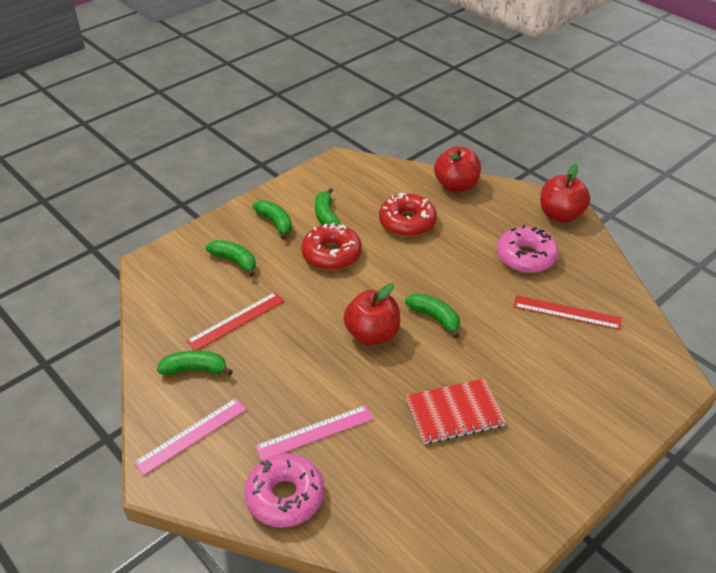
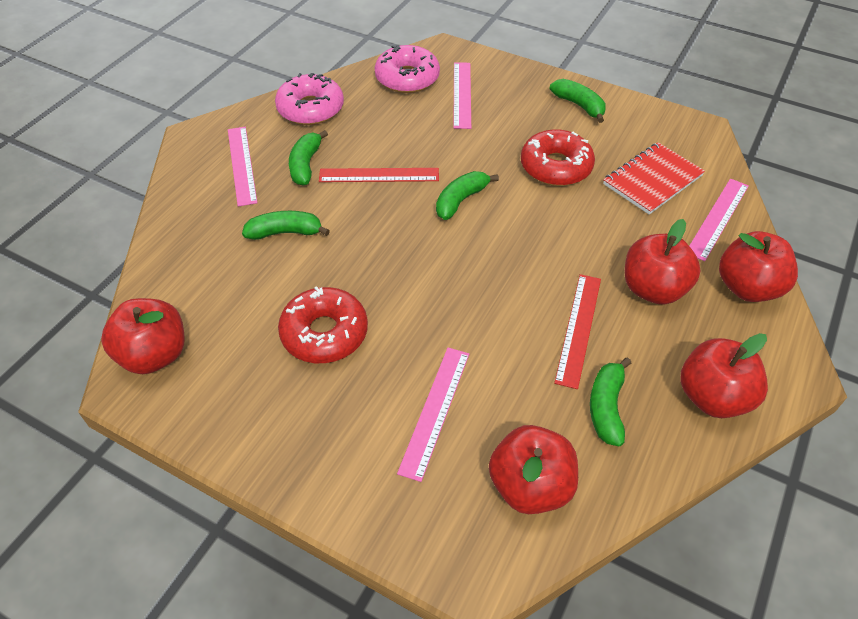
pink ruler: [133,398,247,476] [255,405,373,461] = 2 -> [228,127,258,207] [397,348,469,482] [453,62,471,129] [689,179,749,261] = 4
red apple: [343,283,400,346] [434,146,481,192] [540,164,590,223] = 3 -> [101,298,185,374] [489,425,578,514] [625,219,701,305] [680,333,768,418] [719,231,798,302] = 5

